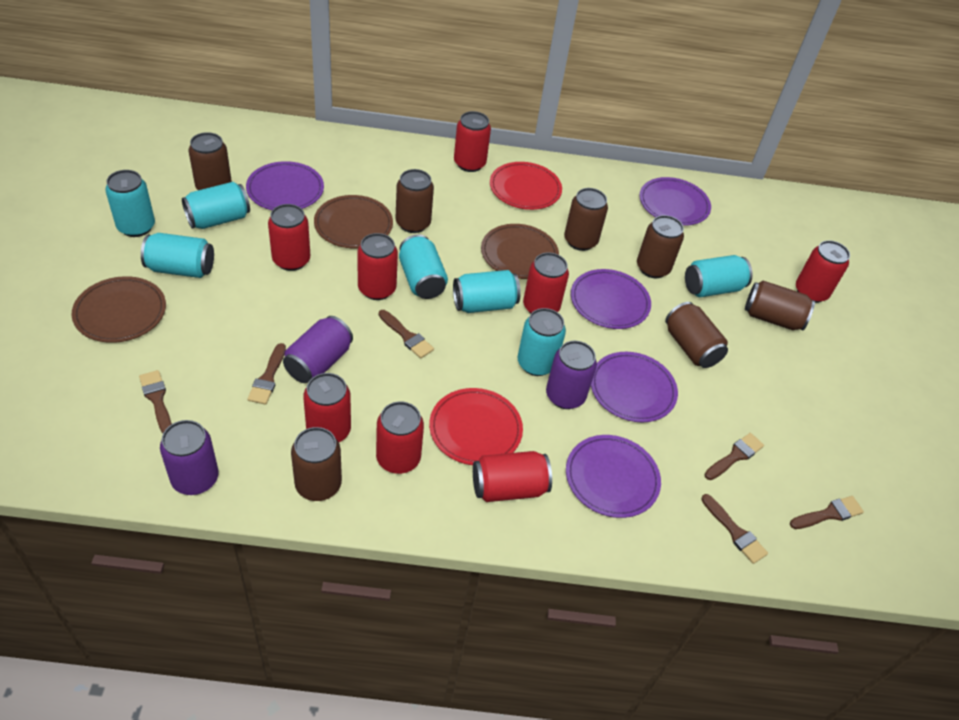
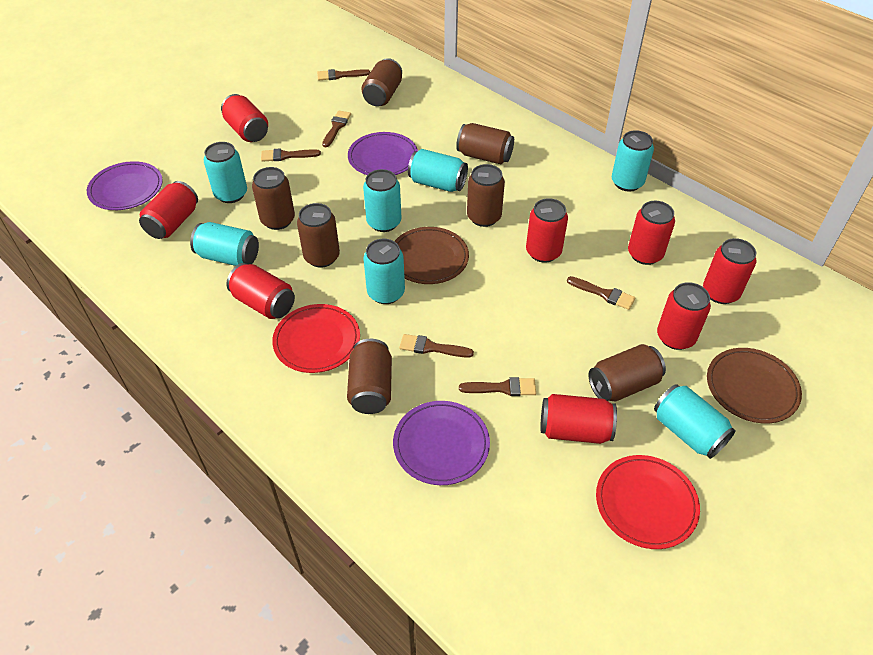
brown plate: [72,276,166,343] [314,195,393,248] [481,224,559,279] = 3 -> [395,227,469,284] [707,348,802,423] = 2
purple can: [160,420,219,495] [283,316,353,383] [546,341,597,409] = 3 -> none = 0
purple plate: [246,161,324,210] [566,435,661,518] [571,269,651,329] [591,352,678,422] [639,177,711,226] = 5 -> [87,161,163,210] [348,132,418,175] [393,401,490,485] = 3

